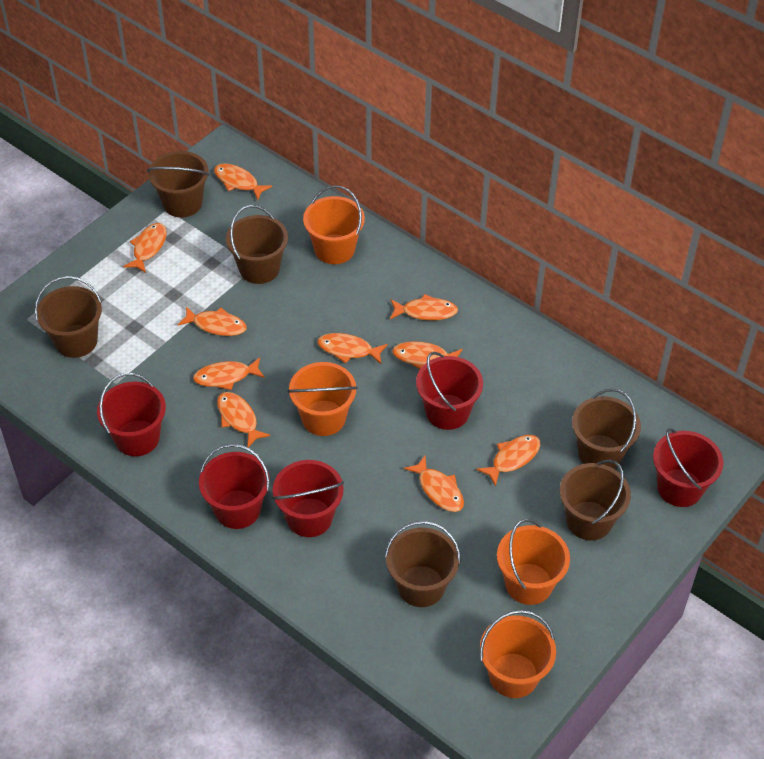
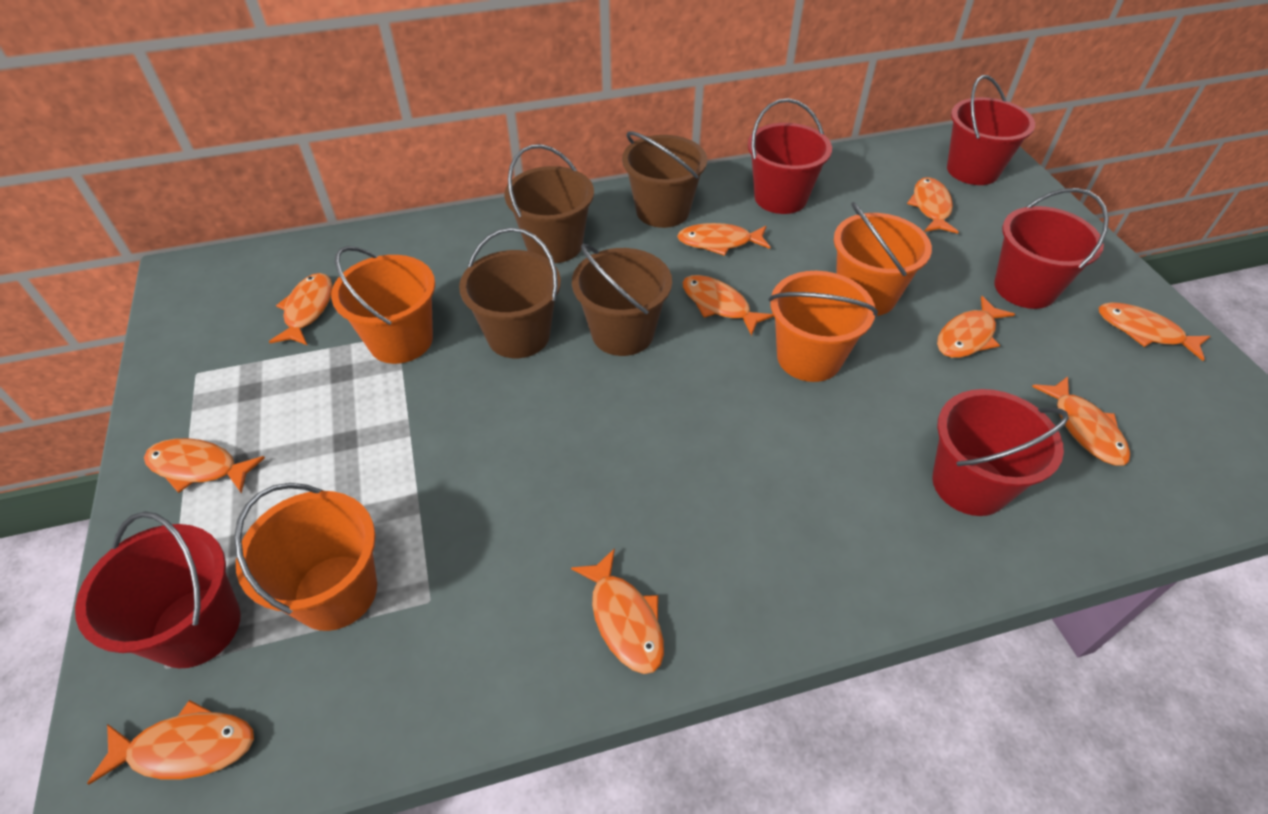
brown bucket: [35,276,102,358] [147,151,209,217] [226,205,288,284] [385,521,461,607] [560,460,631,541] [572,389,641,469] = 6 -> [459,227,561,358] [504,144,594,263] [572,244,672,356] [622,131,707,228] = 4

